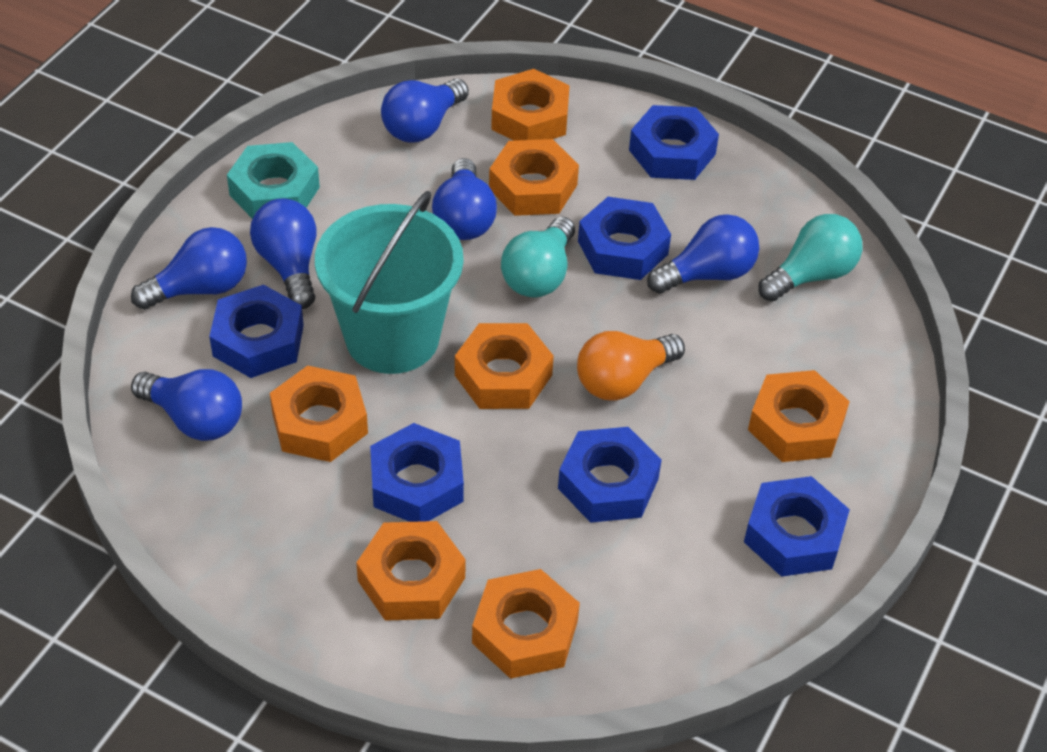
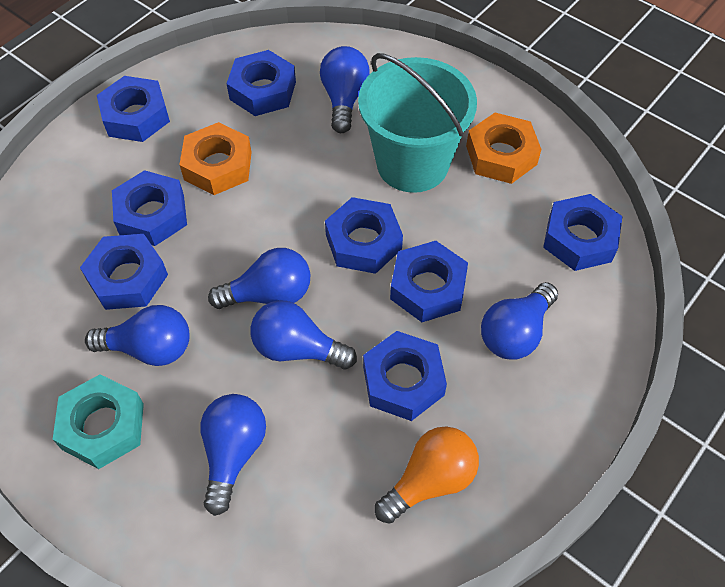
blue nut: [209,285,304,378] [370,423,464,522] [558,427,662,523] [578,197,671,280] [629,105,719,180] [744,476,850,577] = 6 -> [80,234,168,310] [97,76,170,142] [112,170,187,246] [226,50,296,116] [325,197,403,274] [363,331,447,421] [390,241,468,322] [543,194,623,271] = 8
orange nut: [270,366,368,462] [356,521,466,621] [455,323,554,409] [472,569,580,679] [489,139,579,216] [491,69,570,141] [748,370,850,462] = 7 -> [179,122,252,195] [466,113,541,184] = 2
turquoise light bulb: [501,217,575,298] [758,214,862,302] = 2 -> none = 0

